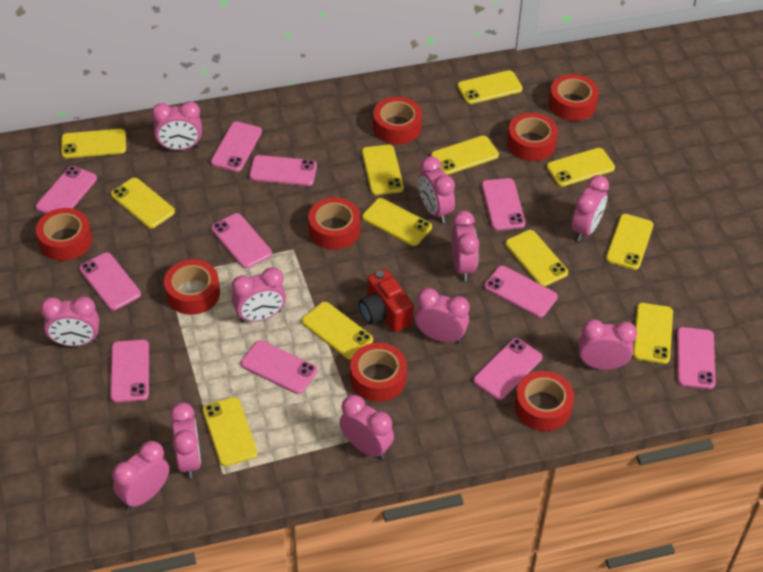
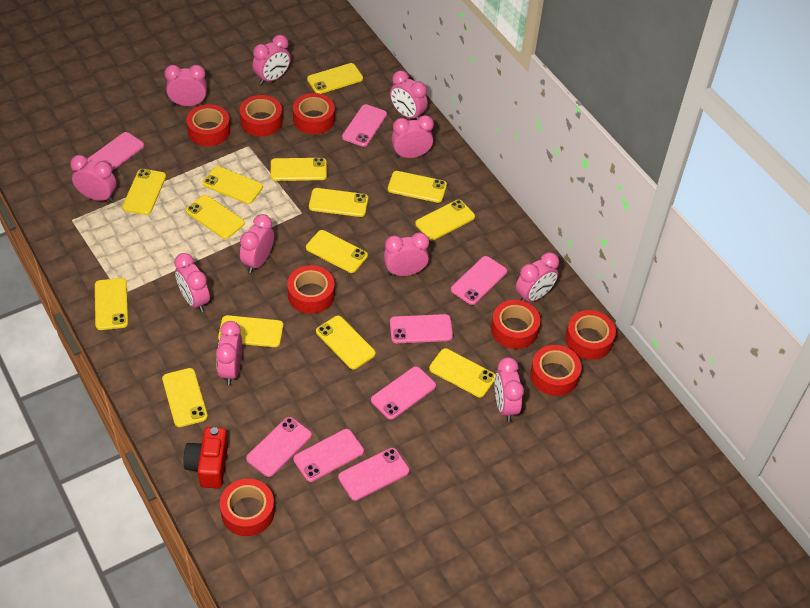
pink phone: [36,166,97,214] [79,253,141,310] [110,340,149,402] [211,122,262,172] [211,213,272,269] [241,340,317,394] [249,155,317,186] [473,338,542,400] [482,178,526,230] [484,266,558,318] [677,327,716,389] = 11 -> [87,132,144,171] [246,417,312,477] [293,429,364,482] [338,448,409,501] [342,104,387,147] [371,366,436,420] [390,314,453,343] [451,256,507,305] = 8
yellow phone: [61,129,126,158] [111,178,175,229] [203,397,258,466] [302,302,373,360] [362,145,404,195] [362,198,432,246] [431,136,499,175] [457,70,523,104] [505,230,568,287] [546,148,615,187] [606,214,654,270] [633,303,673,364] = 12 -> [95,278,128,330] [122,169,166,215] [162,368,208,427] [186,195,245,239] [203,166,263,204] [218,315,283,347] [271,158,327,181] [306,230,368,273] [307,63,363,94] [309,188,368,217] [316,316,376,369] [388,171,447,203] [415,200,475,241] [429,348,495,398] = 14

